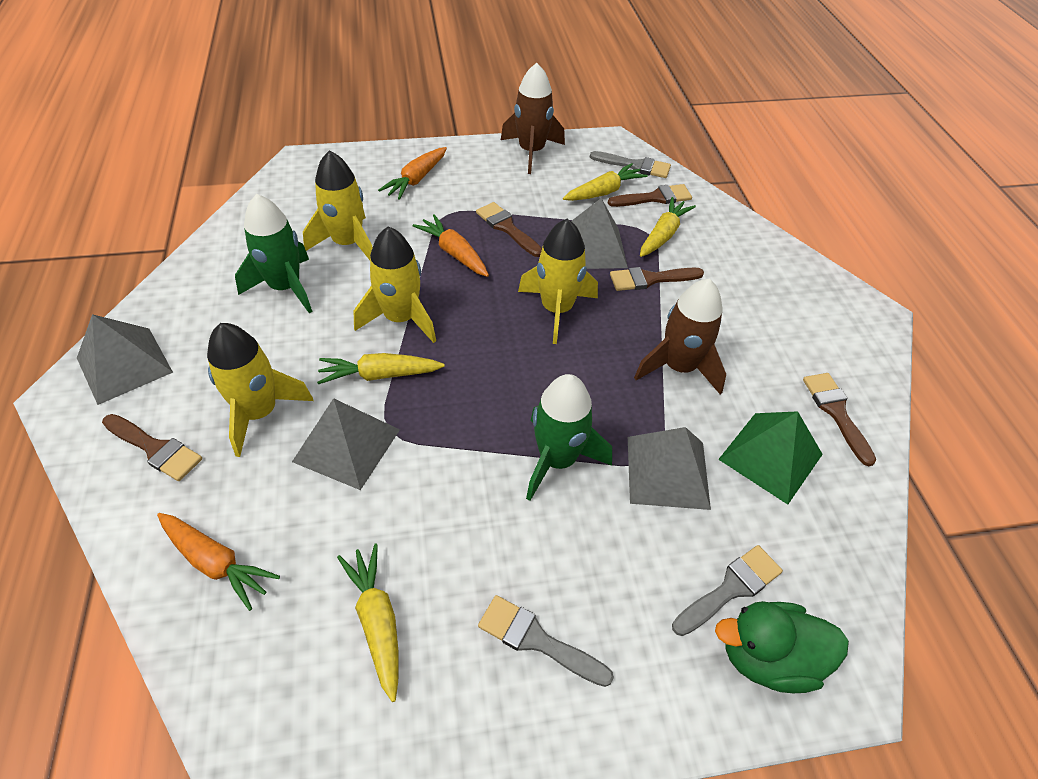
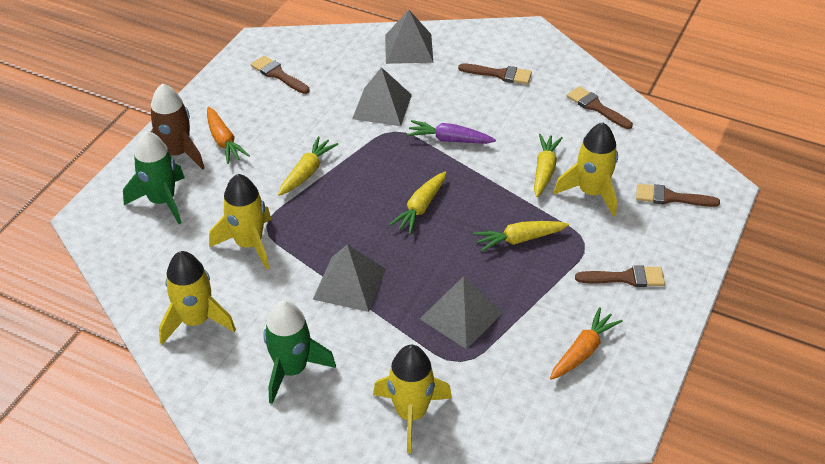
brown rocket: [501,63,565,174] [634,279,726,395] = 2 -> [151,83,205,170] = 1
green duck: [715,601,849,693] = 1 -> none = 0
green pyramid: [718,411,823,504] = 1 -> none = 0
grey brush: [478,595,614,687] [590,151,671,178] [672,545,783,636] = 3 -> none = 0
orange carrot: [157,513,280,611] [378,147,447,200] [413,214,489,277] = 3 -> [207,107,250,164] [550,307,623,380] = 2
purple carrot: none = 0 -> [407,120,496,144] = 1

